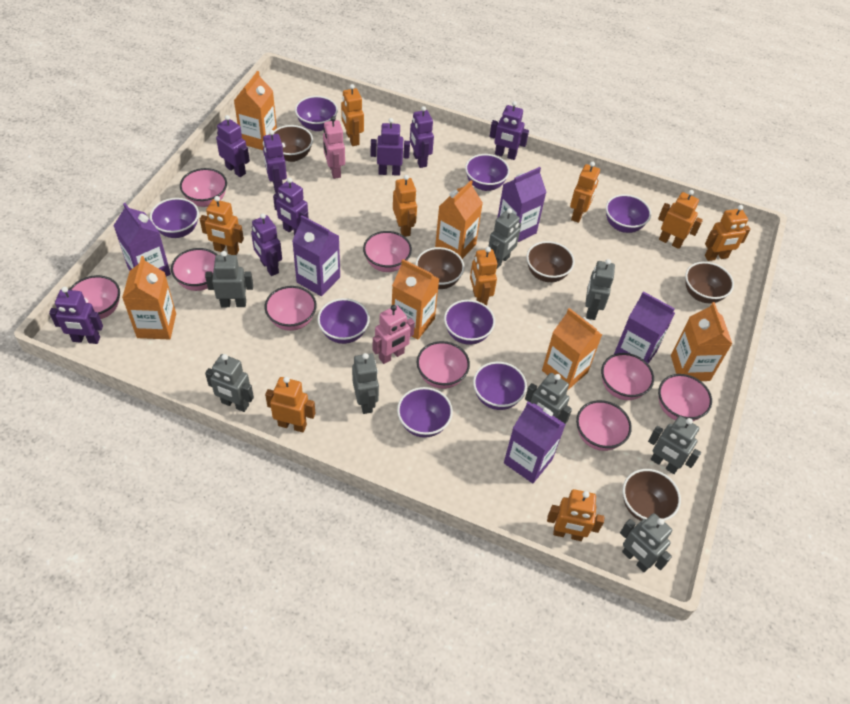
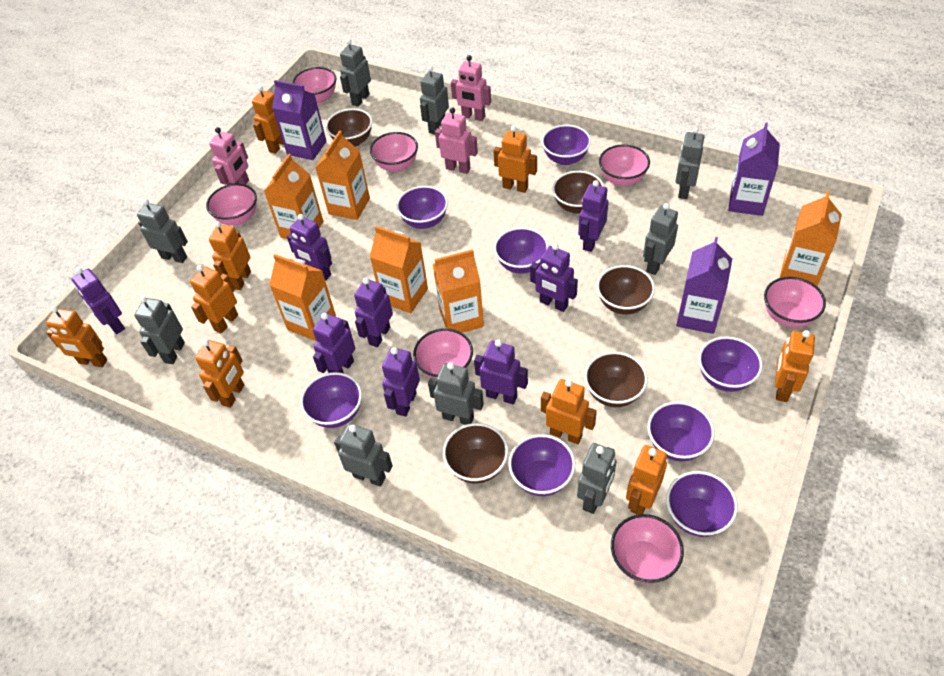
grey robot: [205,251,253,307] [205,354,254,412] [352,353,379,414] [488,208,521,269] [525,373,572,424] [585,259,615,320] [620,513,672,572] [648,416,701,474] = 8 -> [134,296,185,364] [137,199,188,263] [334,424,393,487] [340,39,371,107] [420,66,449,135] [428,362,484,425] [577,443,616,514] [643,203,678,275] [675,127,705,199] = 9
pink bowl: [69,275,120,319] [171,248,217,291] [180,168,227,207] [265,286,317,331] [363,231,412,272] [417,341,470,389] [576,400,632,451] [601,353,654,400] [658,374,712,421] = 9 -> [206,184,257,226] [292,67,336,104] [370,132,418,172] [413,328,473,379] [599,144,650,186] [611,514,684,584] [764,277,826,328] = 7
pink robot: [323,116,345,179] [373,305,415,364] = 2 -> [209,127,249,185] [435,107,478,174] [451,55,491,121] = 3
purple carton: [113,203,171,276] [292,215,340,296] [497,167,546,242] [504,401,566,483] [614,291,675,363] = 5 -> [272,80,327,160] [676,237,732,334] [728,123,780,216] = 3

